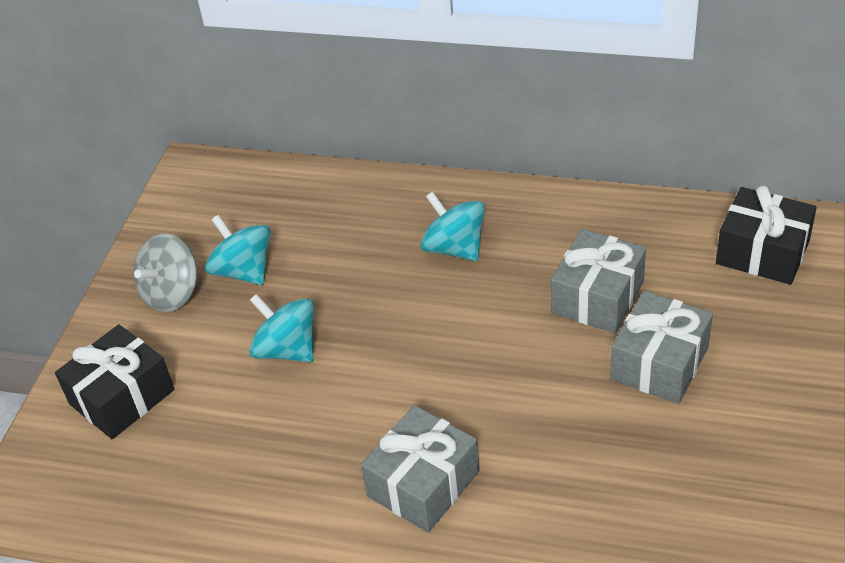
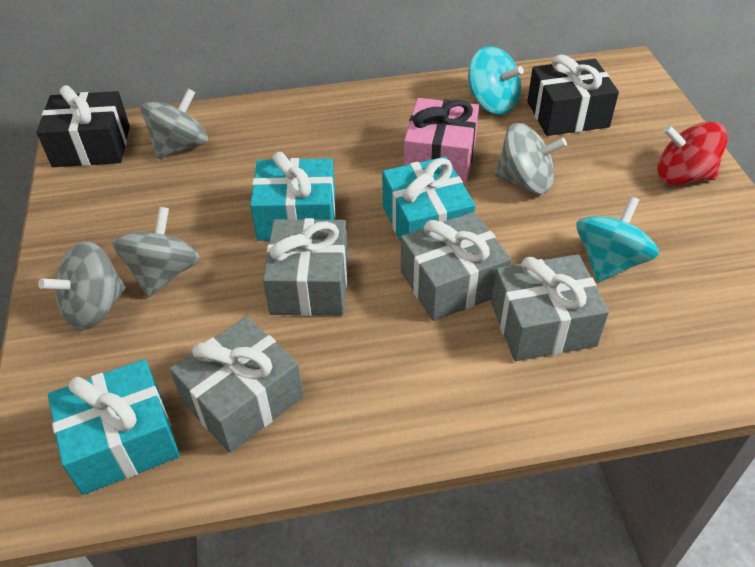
grey gift: [361,405,480,533] [551,229,646,333] [610,291,713,404] = 3 -> [170,316,304,453] [263,218,348,316] [401,212,512,321] [491,254,609,361] = 4
grey spinning top: [133,234,197,312] = 1 -> [38,241,126,330] [112,207,200,297] [141,89,208,159] [495,123,567,194] = 4
pink gift: none = 0 -> [404,98,479,184] = 1
red spinning top: none = 0 -> [657,122,728,185] = 1
turquoise gift: none = 0 -> [48,359,180,495] [250,152,335,241] [382,157,475,242] = 3
turquoise spinning top: [205,215,271,285] [249,294,314,362] [420,191,485,261] = 3 -> [468,46,524,115] [576,196,659,282] = 2

